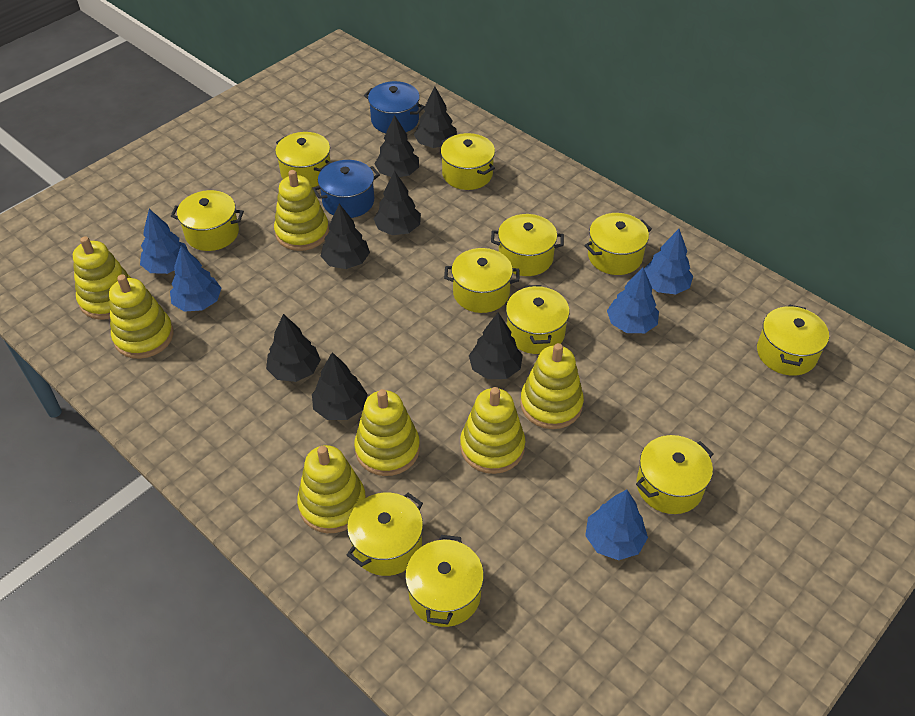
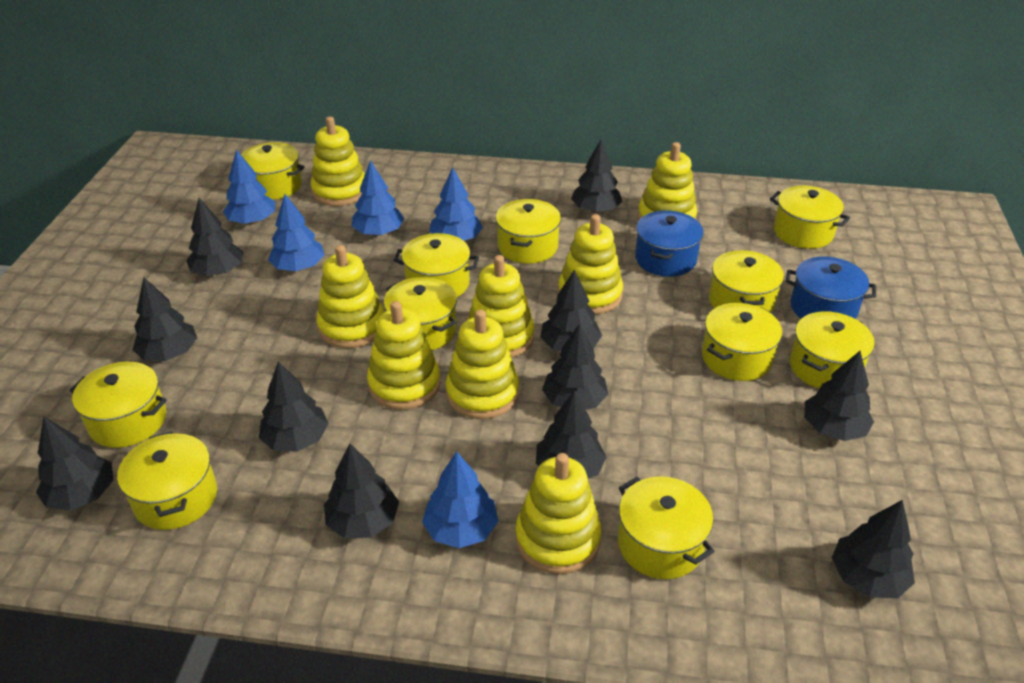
black tree: [266,314,321,382] [312,352,368,420] [321,204,370,269] [374,171,421,235] [375,115,419,177] [414,87,457,148] [469,312,523,379] = 7 -> [36,416,113,511] [132,277,197,361] [186,198,244,276] [259,361,329,452] [324,443,399,539] [536,390,607,479] [540,270,602,351] [542,323,608,410] [571,140,622,213] [804,351,874,441] [832,500,915,598] = 11
yellow stacking toy: [73,236,131,320] [109,274,174,359] [274,170,329,251] [297,445,366,533] [354,389,420,476] [460,387,525,474] [520,343,584,429] = 7 -> [311,116,365,206] [316,245,384,348] [367,301,441,410] [446,310,519,419] [468,255,534,358] [515,453,602,574] [558,214,623,314] [638,142,697,220] = 8

